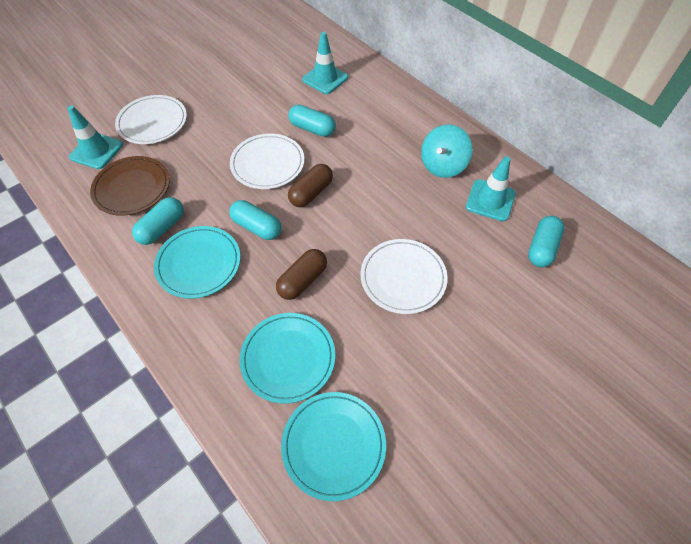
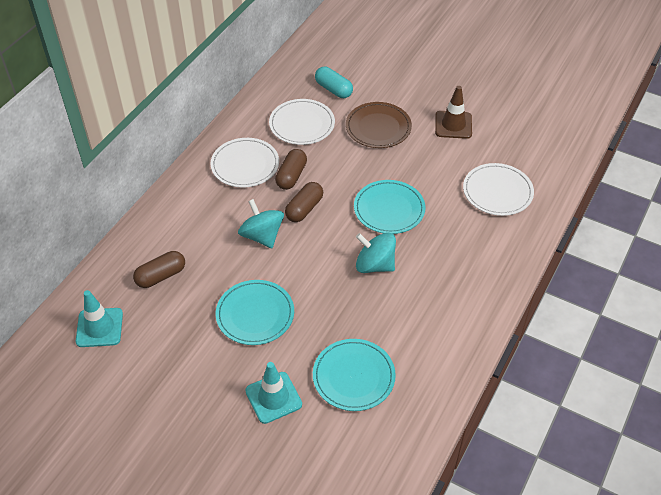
brown capsule: [276,249,327,300] [288,164,333,207] = 2 -> [133,251,185,288] [275,149,307,190] [285,182,323,222] = 3
brown traffic cone: none = 0 -> [435,86,472,139] = 1
turquoise capsule: [132,197,184,245] [229,200,281,240] [288,105,336,137] [528,216,565,267] = 4 -> [315,67,353,98] = 1
turquoise spinning top: [421,124,472,178] = 1 -> [238,199,284,248] [356,233,396,273] = 2
turquoise traffic cone: [67,105,123,169] [302,32,348,94] [466,156,516,221] = 3 -> [76,290,123,347] [245,362,302,424] = 2

